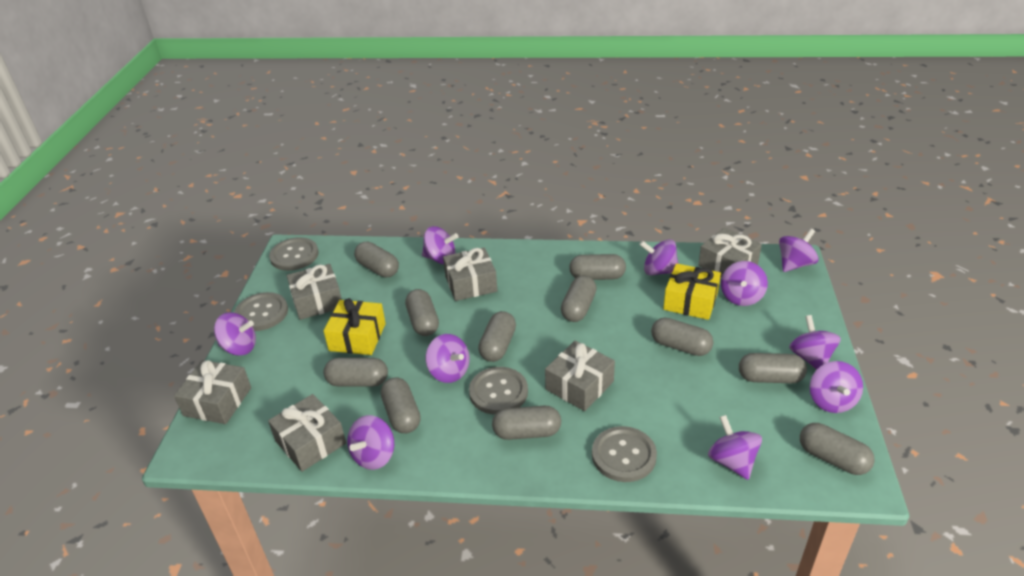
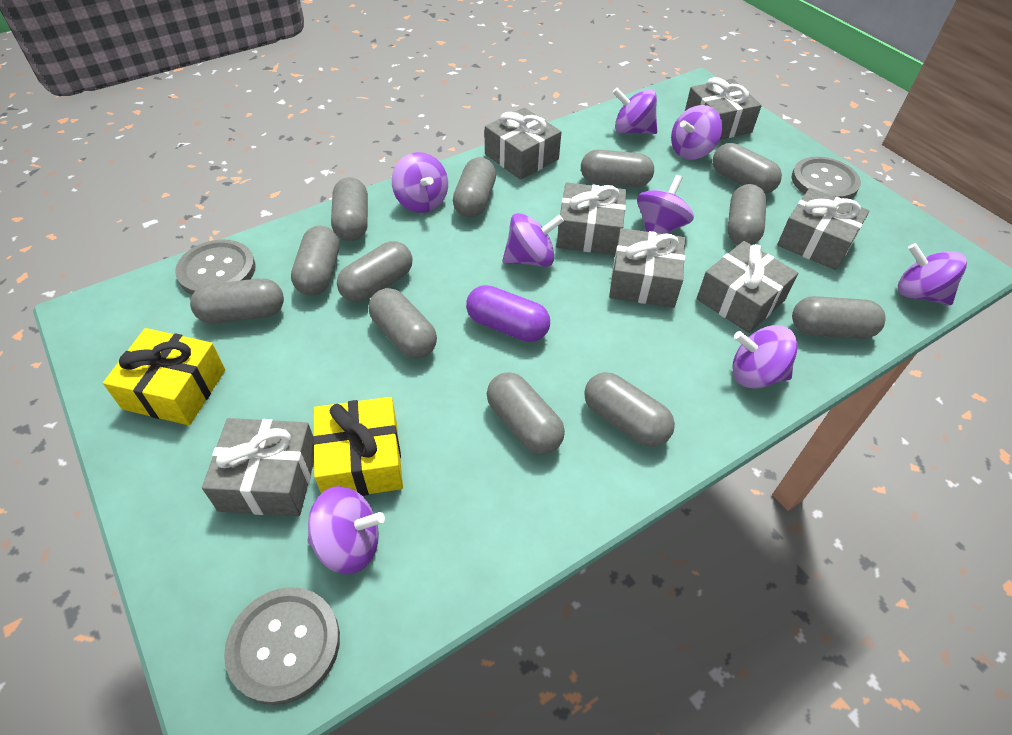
grey button: [234,292,288,331] [269,237,319,271] [469,367,528,415] [592,426,657,482] = 4 -> [175,239,256,295] [224,587,340,705] [791,157,861,199] = 3
grey capsule: [324,358,388,387] [354,242,399,278] [381,377,421,433] [405,289,439,336] [478,311,516,362] [492,406,561,440] [561,275,597,322] [569,254,626,280] [651,318,713,356] [739,353,807,383] [800,423,875,475] = 11 -> [190,278,284,324] [291,226,339,296] [331,177,368,241] [337,241,412,303] [369,288,437,359] [453,157,496,218] [487,372,565,454] [581,149,654,187] [584,372,675,447] [713,143,782,194] [727,184,767,245] [792,296,885,339] = 12
grey gift: [174,360,251,424] [268,394,346,472] [287,264,342,320] [443,247,497,301] [545,341,615,411] [698,228,762,277] = 6 -> [202,418,314,516] [485,107,561,180] [556,182,626,255] [609,228,685,308] [685,77,762,140] [697,241,798,333] [777,188,870,270] = 7
purple capsule: none = 0 -> [466,285,550,342] = 1
purple spinning top: [214,313,256,356] [347,415,394,470] [422,226,458,264] [426,334,470,383] [639,239,678,275] [708,415,762,480] [721,261,768,306] [779,229,819,272] [789,315,841,370] [810,361,863,413] = 10 -> [308,486,385,574] [392,152,448,213] [502,213,564,267] [613,88,657,134] [637,175,694,234] [671,105,722,160] [732,325,798,389] [898,243,967,305] = 8

